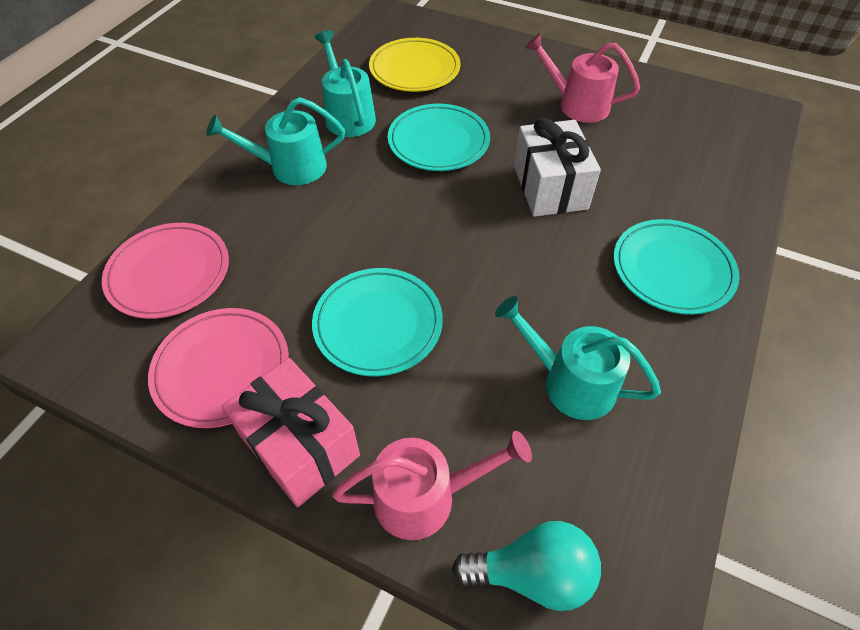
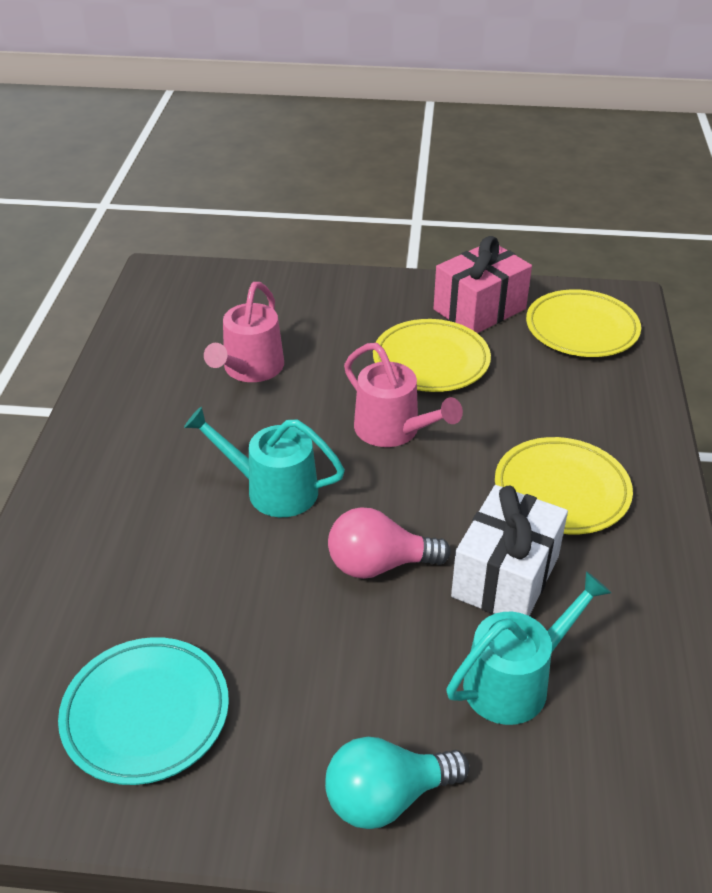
pink light bulb: none = 0 -> [328,507,451,579] = 1
pink plate: [102,223,229,319] [148,308,289,428] = 2 -> none = 0
turquoise plate: [312,268,443,376] [388,104,490,171] [613,219,740,315] = 3 -> [58,637,229,785] = 1
turquoise watering can: [206,97,345,185] [315,30,376,137] [495,296,661,420] = 3 -> [184,407,345,517] [446,571,611,725] = 2
yellow plate: [369,38,461,92] = 1 -> [373,319,491,392] [495,437,633,534] [526,289,641,357] = 3

